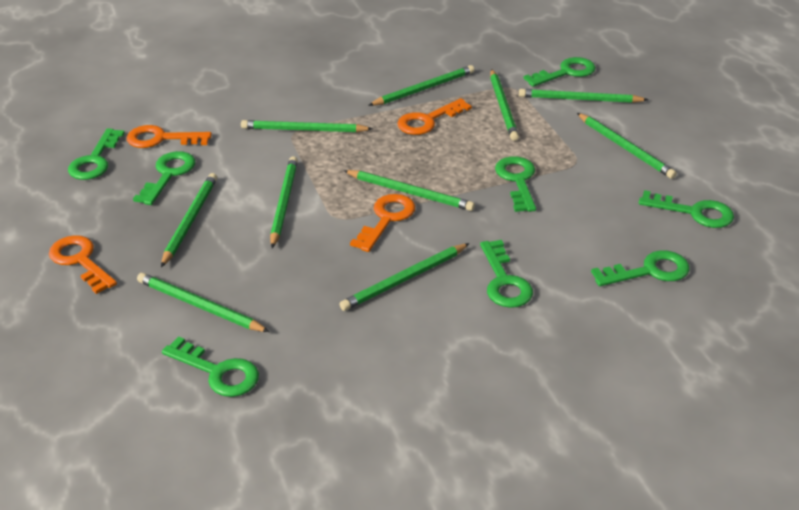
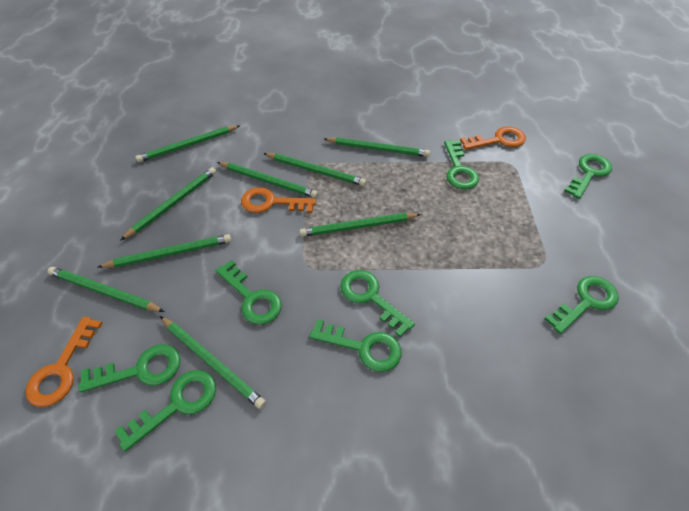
green pencil: [137,273,269,332] [161,173,217,267] [241,120,373,132] [270,156,298,248] [339,243,470,311] [343,170,475,211] [368,65,474,106] [490,69,519,141] [519,89,649,103] [577,113,677,179] = 10 -> [47,267,165,312] [98,234,231,268] [120,167,216,241] [135,125,241,163] [160,316,266,409] [217,162,318,198] [263,153,366,186] [299,213,421,237] [324,137,430,157] = 9
orange key: [49,235,117,294] [127,125,212,148] [350,194,415,252] [397,98,472,135] = 4 -> [25,317,102,407] [241,187,316,213] [460,127,526,150] = 3

